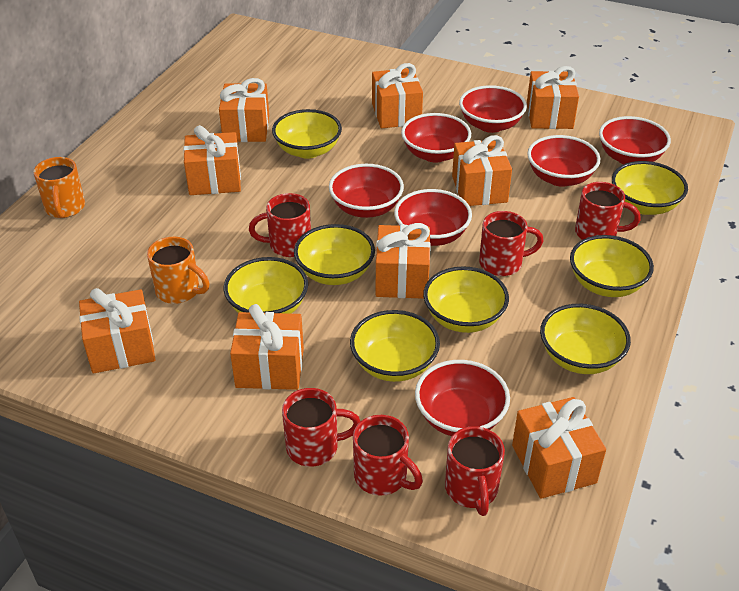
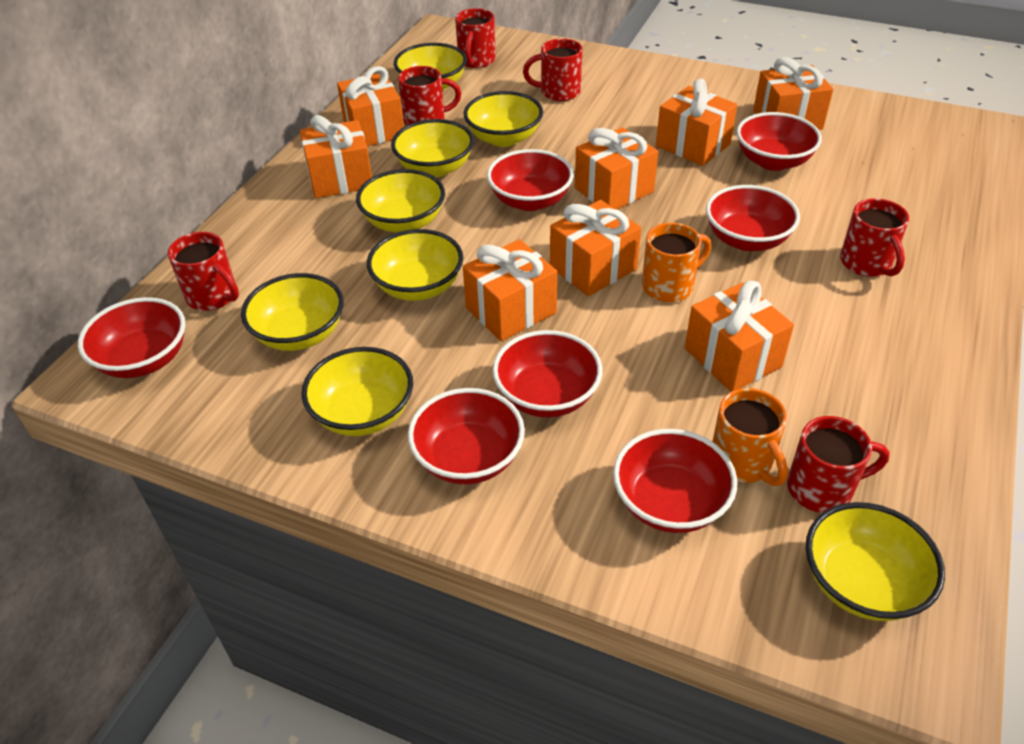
orange gift: [79,288,155,373] [183,125,241,195] [219,78,269,142] [230,304,304,390] [372,63,423,128] [376,223,431,299] [452,135,512,206] [512,397,606,499] [527,66,579,129] = 9 -> [300,115,372,198] [337,66,404,146] [463,239,557,341] [550,200,641,296] [575,128,658,209] [656,79,737,166] [685,281,794,392] [753,57,833,130] = 8

